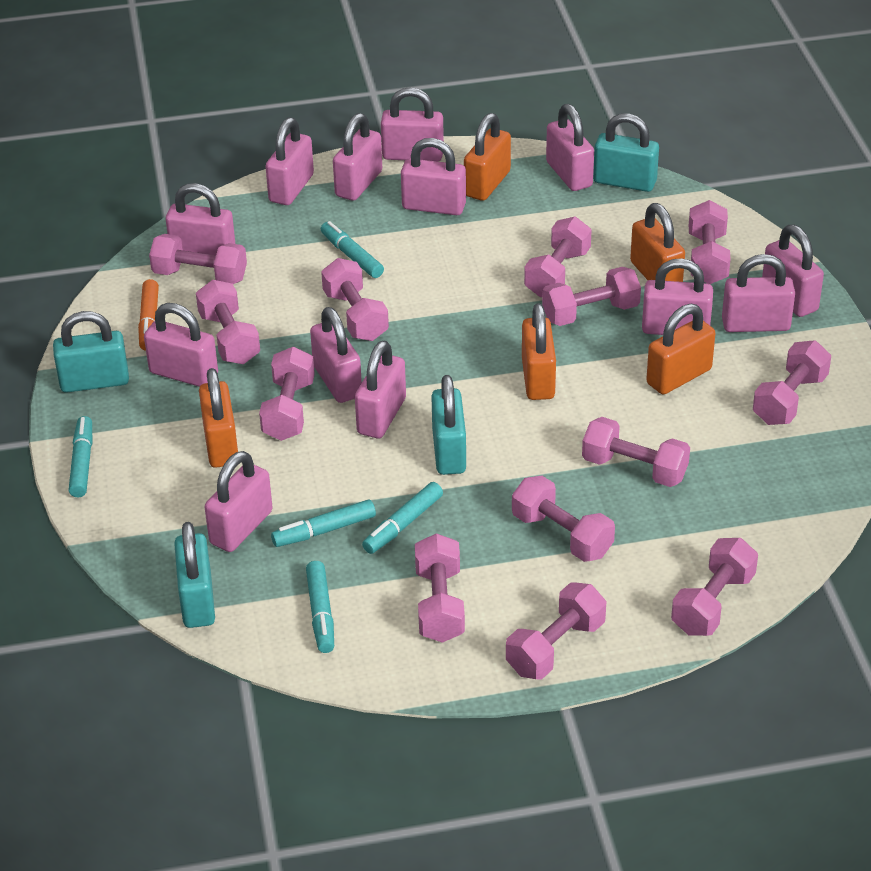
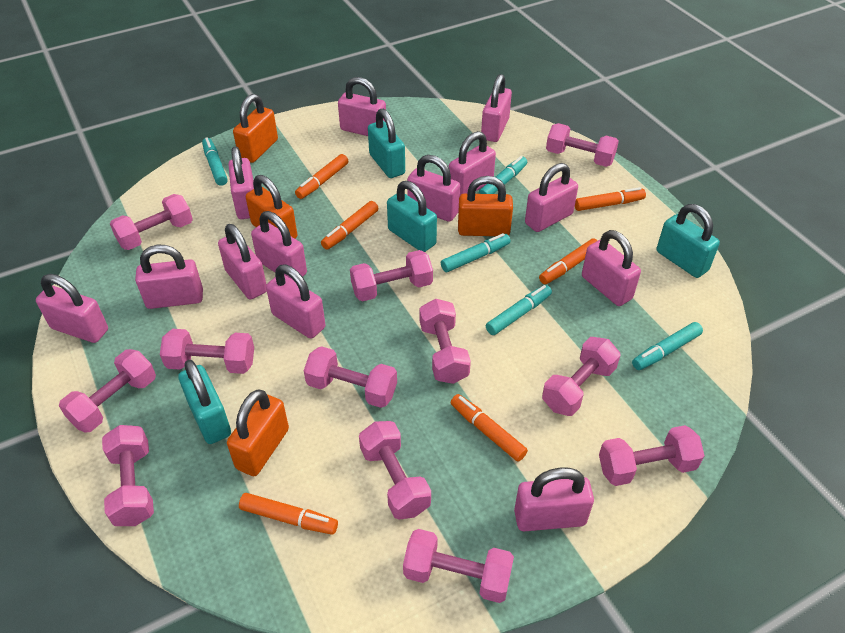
orange marker: [138,279,159,350] = 1 -> [239,493,338,535] [295,154,348,199] [321,201,378,250] [451,394,528,462] [539,239,598,284] [575,187,646,211] = 6
orange padlock: [199,368,238,468] [464,113,511,201] [522,303,556,400] [630,203,685,282] [646,304,715,394] = 5 -> [227,389,289,476] [233,94,278,163] [246,175,297,239] [458,176,513,236] = 4
pink dumbbell: [149,234,247,284] [196,280,260,364] [259,347,315,441] [321,258,389,341] [415,533,465,643] [506,582,606,679] [512,476,615,562] [524,217,592,297] [542,267,641,326] [582,417,690,487] [671,538,758,636] [689,200,731,284] [753,340,831,425] = 13 -> [59,349,156,433] [102,425,154,526] [110,194,193,250] [160,329,254,374] [304,346,397,408] [350,250,433,301] [359,421,431,520] [403,529,514,603] [420,299,471,384] [542,337,621,416] [546,123,619,167] [599,425,705,486] = 12

